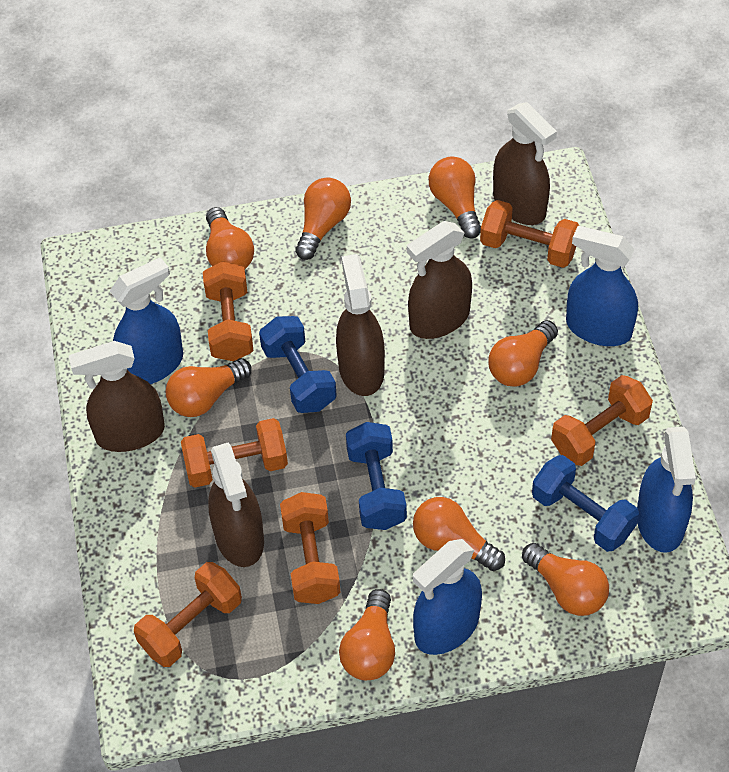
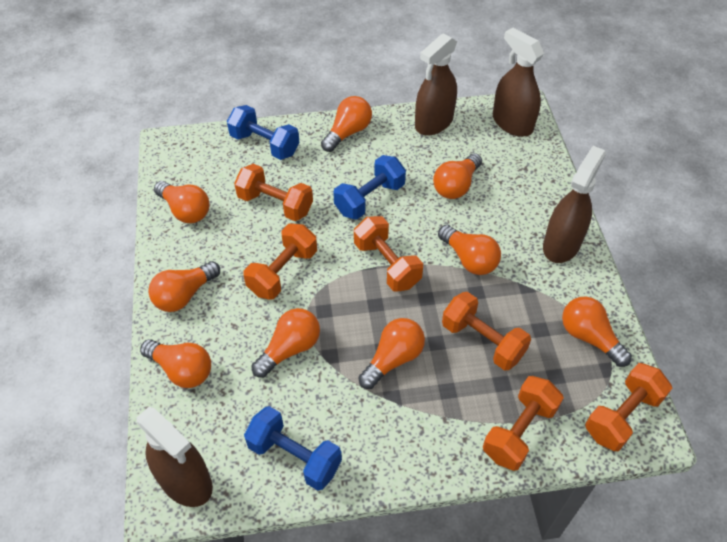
blue spray bottle: [110,257,183,384] [413,539,482,655] [566,226,638,346] [637,427,696,553] = 4 -> none = 0
brown spray bottle: [69,341,165,452] [208,442,264,567] [336,254,385,396] [407,221,472,339] [493,102,557,225] = 5 -> [137,407,213,507] [415,33,457,136] [493,28,544,137] [543,146,606,263] = 4
orange light bulb: [166,358,252,417] [206,207,254,269] [295,178,351,260] [339,589,395,680] [413,497,505,571] [429,157,481,239] [488,320,558,387] [522,543,609,616] = 8 -> [140,339,211,388] [148,261,220,312] [154,181,210,223] [251,308,320,378] [321,96,372,152] [358,318,425,389] [433,153,482,199] [438,225,501,275] [562,297,632,367] = 9

